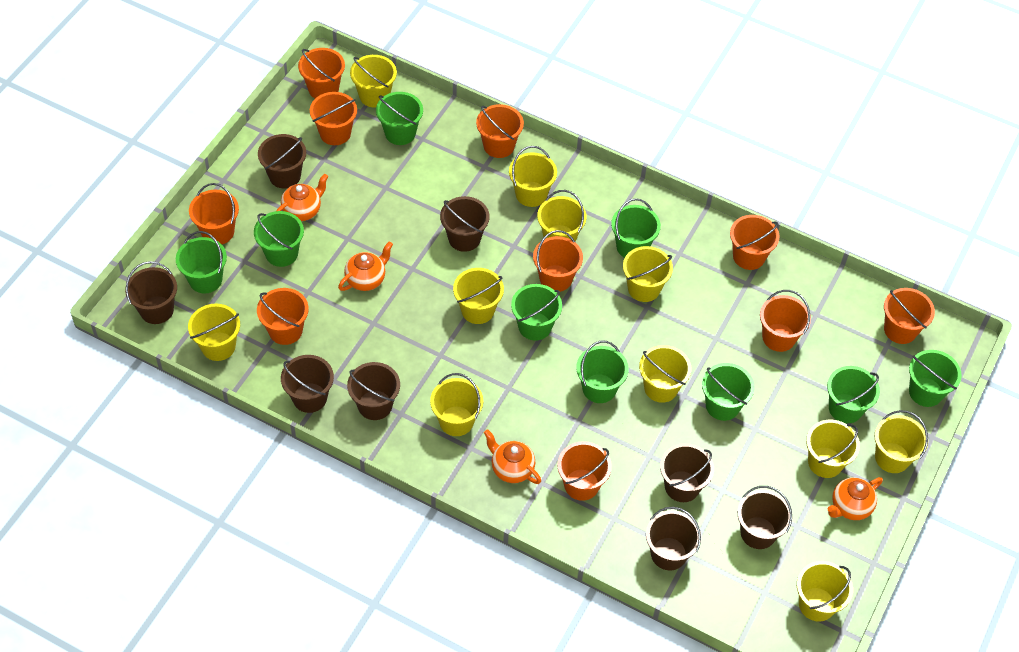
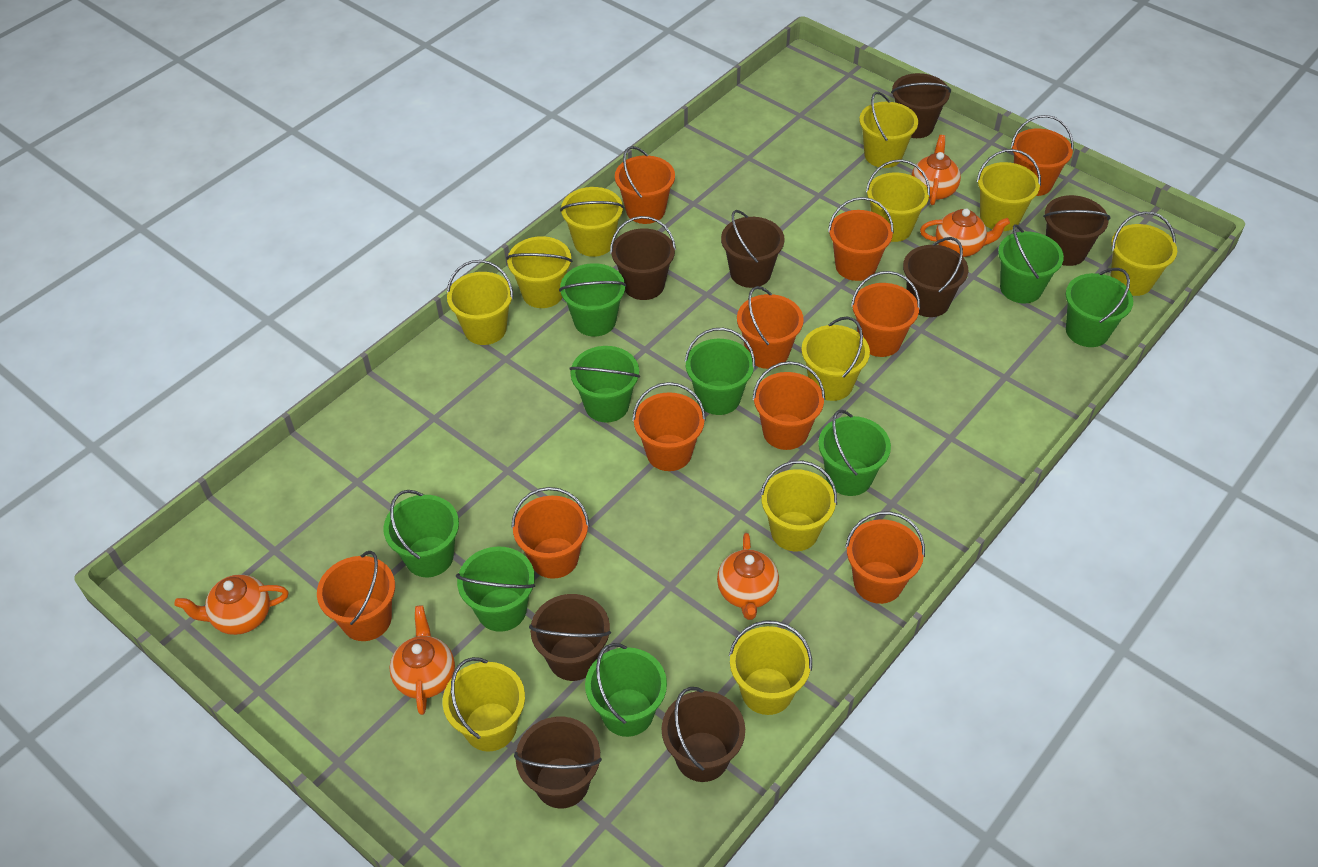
orange teapot: [276,174,329,221] [338,242,393,291] [484,429,541,484] [828,477,883,520] = 4 -> [174,574,288,635] [390,605,455,715] [717,533,779,620] [912,135,961,205] [920,209,1010,257] = 5

